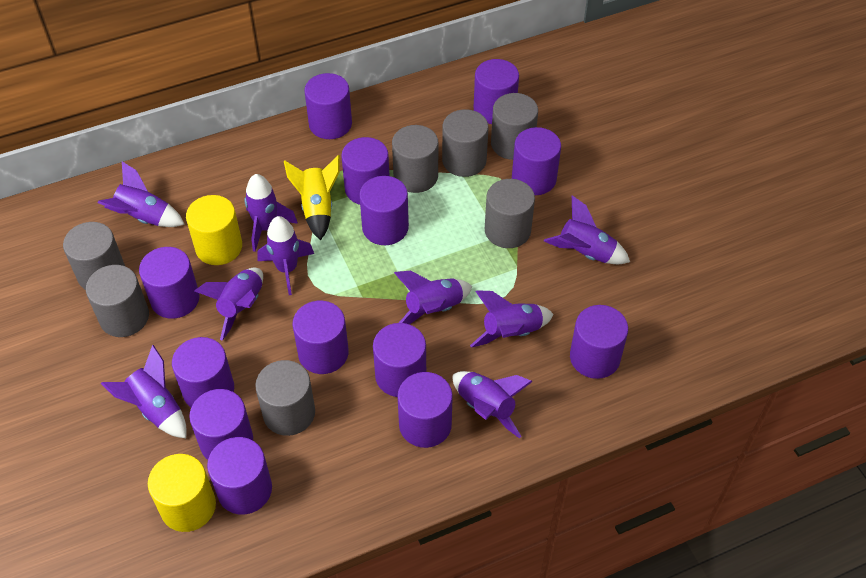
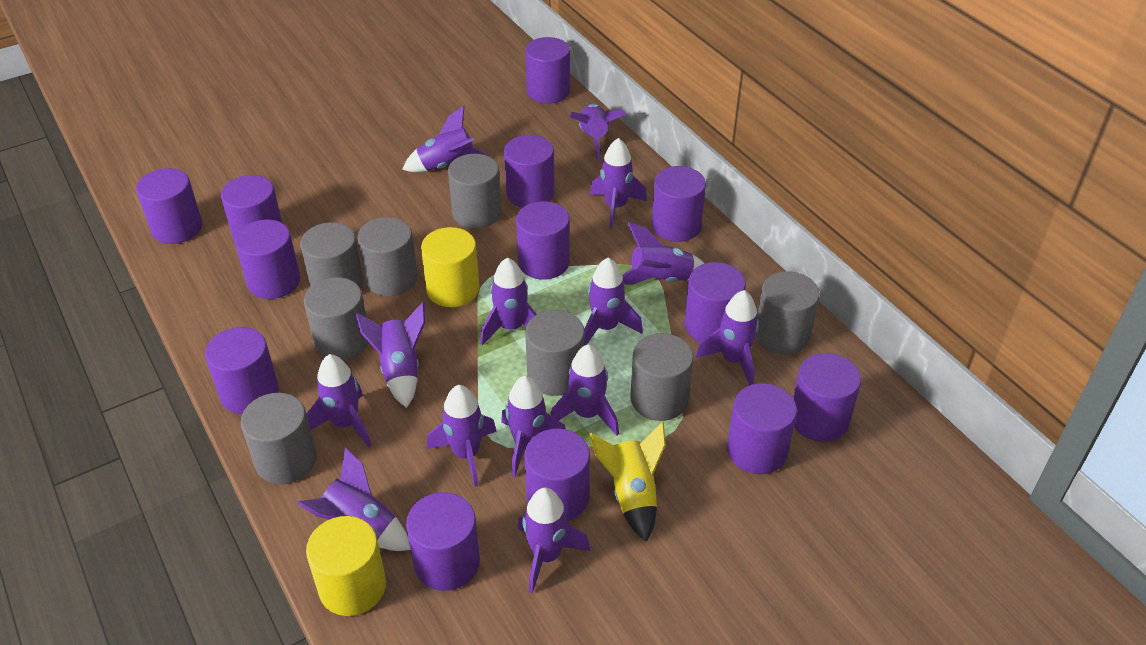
grey cylinder: [63,222,125,290] [86,265,149,337] [255,360,315,436] [392,125,438,193] [442,109,489,177] [485,179,535,248] [491,93,538,160] = 7 -> [241,393,317,484] [300,222,363,289] [304,277,369,360] [357,217,418,296] [448,154,501,229] [525,310,585,396] [630,333,694,421] [756,271,820,355] = 8
purple rocket: [98,162,185,227] [101,345,187,438] [195,268,263,341] [244,174,298,252] [257,216,314,295] [394,271,472,324] [453,371,533,438] [470,290,554,348] [544,195,630,264] = 9 -> [297,447,411,551] [306,354,371,448] [355,302,425,408] [402,106,489,172] [427,385,497,487] [480,257,537,345] [501,376,566,477] [518,488,591,594] [551,344,619,436] [570,104,626,161] [584,258,643,346] [590,138,647,229] [622,222,705,285] [695,290,759,385] = 14

